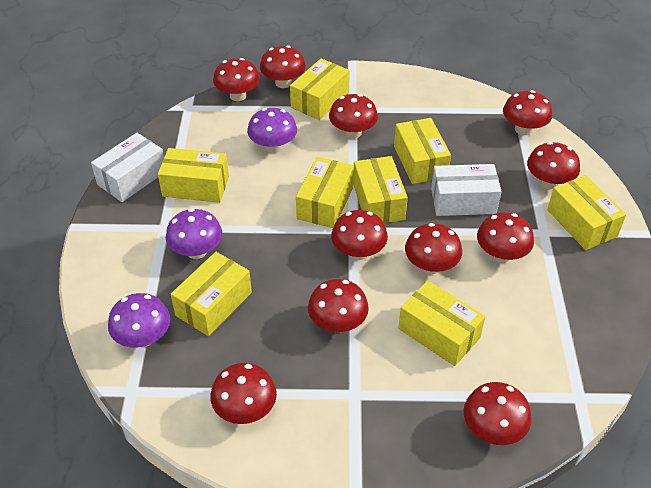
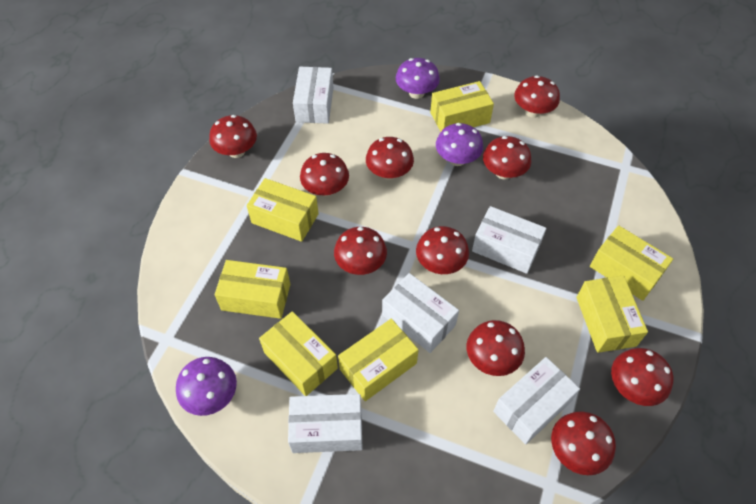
red mushroom: [210,363,277,424] [213,58,260,101] [260,45,306,88] [308,279,369,333] [329,94,378,139] [331,210,388,260] [405,223,462,274] [464,382,532,445] [477,212,534,263] [503,90,552,135] [527,142,580,189] = 11 -> [209,115,257,158] [300,153,349,197] [334,227,387,275] [366,137,414,180] [416,226,469,274] [467,320,525,376] [483,136,531,180] [514,75,560,118] [551,411,616,475] [611,348,673,406] = 10
white box: [91,133,164,202] [431,164,502,216] = 2 -> [288,394,363,453] [293,67,334,124] [382,273,459,353] [472,206,546,274] [493,357,580,445] = 5
yellow box: [158,148,229,203] [171,252,252,336] [290,58,350,120] [296,157,354,228] [353,156,408,223] [394,118,451,184] [398,281,485,366] [547,175,626,250] = 8 -> [215,260,290,319] [247,178,319,242] [259,311,338,396] [338,319,419,401] [430,81,494,131] [576,276,648,353] [590,225,673,301] = 7

